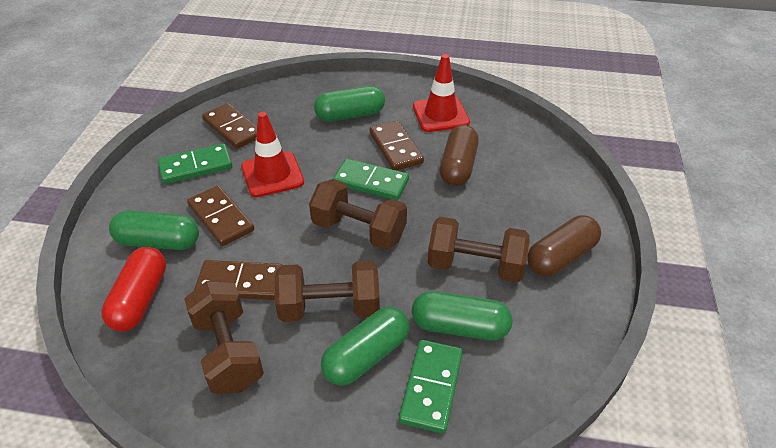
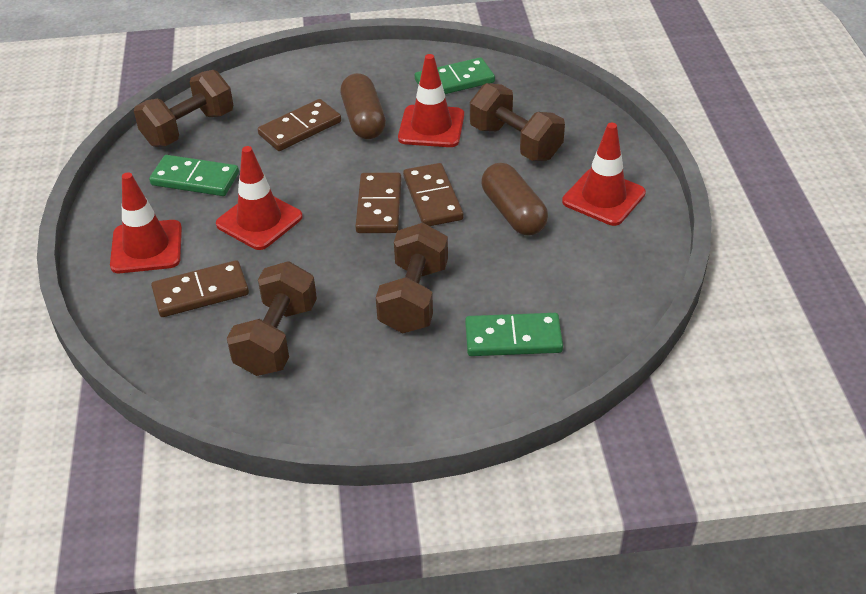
green capsule: [109,211,199,250] [314,86,385,122] [321,307,409,386] [412,291,512,341] = 4 -> none = 0
red capsule: [101,247,166,331] = 1 -> none = 0
red traffic cone: [241,112,304,197] [413,54,470,132] = 2 -> [110,172,182,273] [216,146,303,250] [398,54,464,147] [562,123,646,226] = 4

